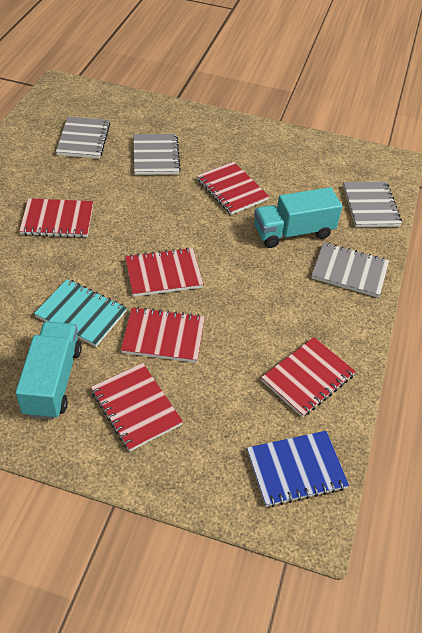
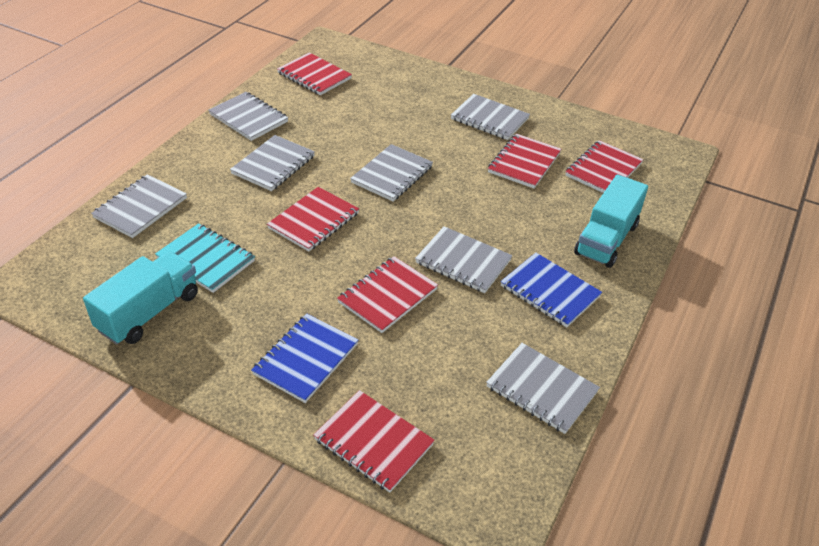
blue notebook: [247,431,349,507] = 1 -> [251,314,358,403] [500,253,602,327] = 2
grey notebook: [56,116,110,159] [133,134,181,175] [312,242,389,298] [343,182,402,227] = 4 -> [91,174,187,238] [208,92,288,141] [230,135,315,191] [350,144,433,201] [415,226,512,293] [451,94,530,140] [486,343,600,434] = 7

